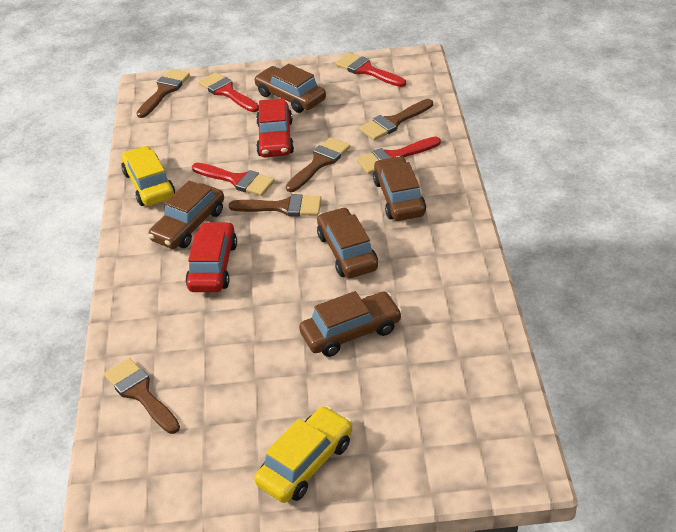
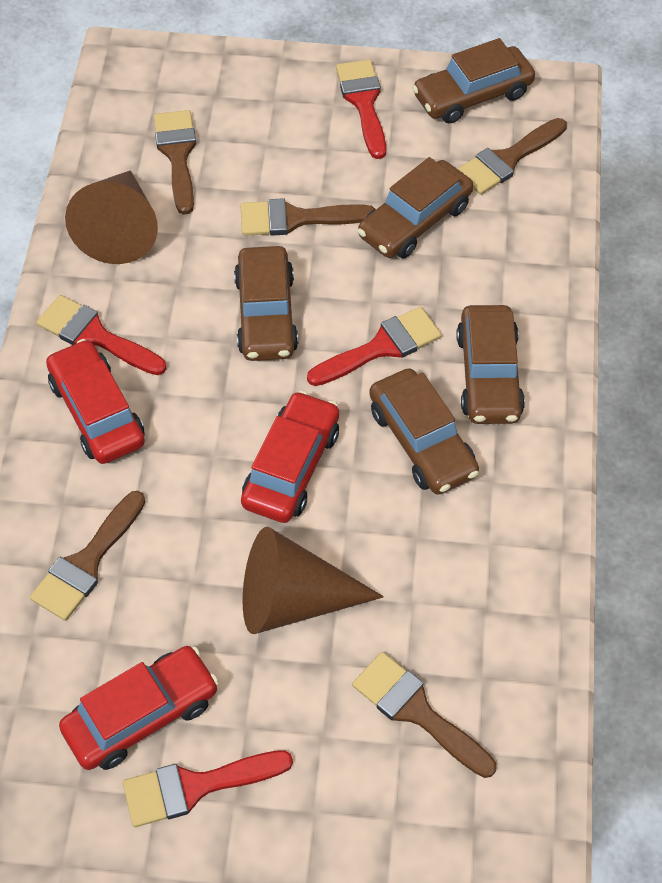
brown cone: none = 0 -> [65,170,158,264] [243,527,384,634] = 2
red car: [186,221,237,292] [256,98,294,158] = 2 -> [46,339,145,464] [59,646,219,770] [241,391,339,523] = 3
yellow car: [121,146,175,206] [254,406,352,503] = 2 -> none = 0

